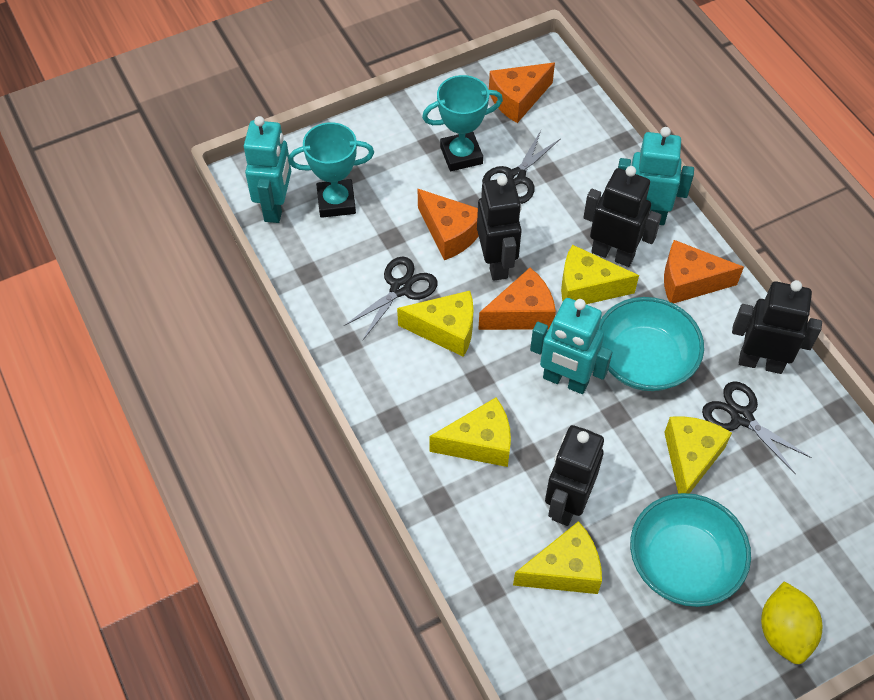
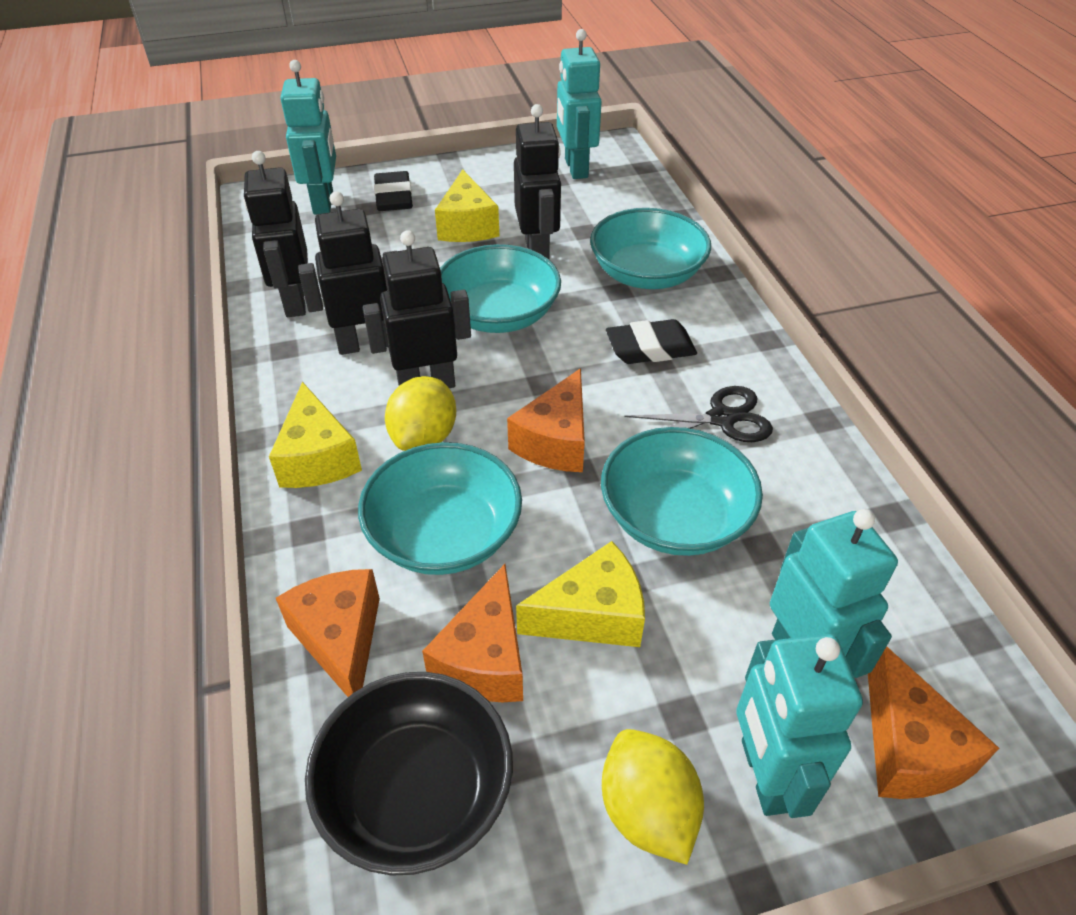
black bowl: none = 0 -> [305,672,513,876] = 1
black eraser: none = 0 -> [374,171,413,211] [606,319,697,364] = 2
black scissors: [344,256,438,341] [482,131,561,204] [702,381,812,474] = 3 -> [625,386,773,442] = 1
turquoise bowl: [599,297,704,391] [630,493,751,607] = 2 -> [358,442,522,575] [440,244,561,333] [590,208,711,289] [601,427,763,556] = 4
turquoise robot: [244,116,291,223] [530,298,612,394] [618,127,694,225] = 3 -> [280,60,336,214] [557,29,602,179] [736,634,863,818] [770,509,898,678] = 4
turquoise trophy: [288,122,374,218] [422,75,503,171] = 2 -> none = 0
yellow cheese: [397,291,473,357] [429,397,511,467] [513,521,602,594] [561,245,639,304] [664,416,732,494] = 5 -> [269,382,362,488] [435,169,499,242] [516,541,645,647] = 3
yellow lemon: [761,581,822,664] = 1 -> [385,376,456,451] [602,729,704,865] = 2

